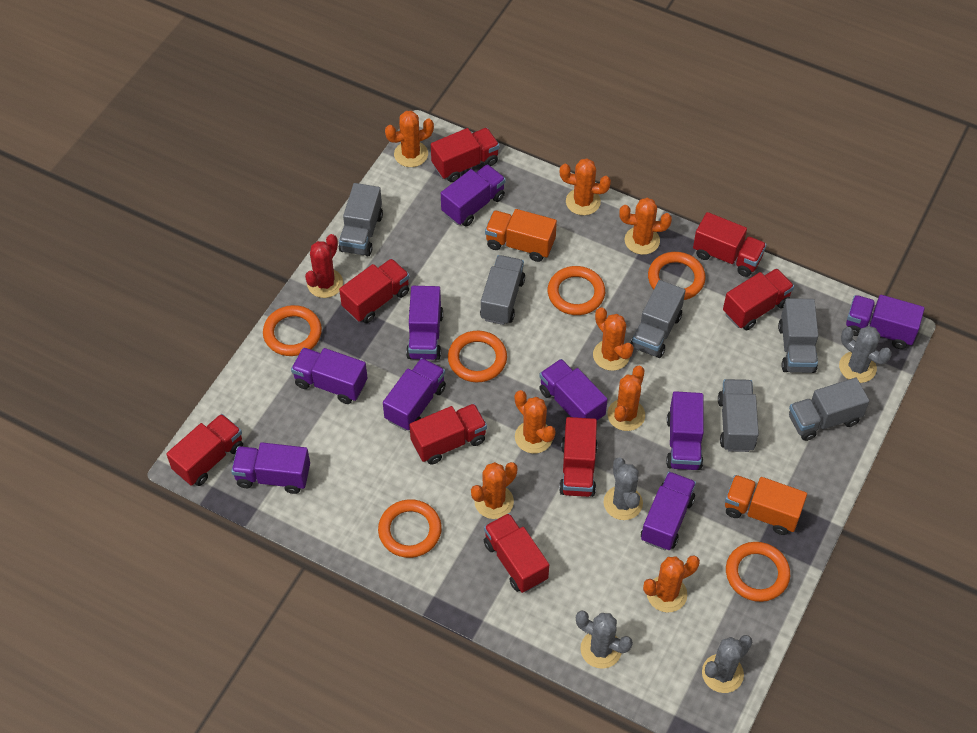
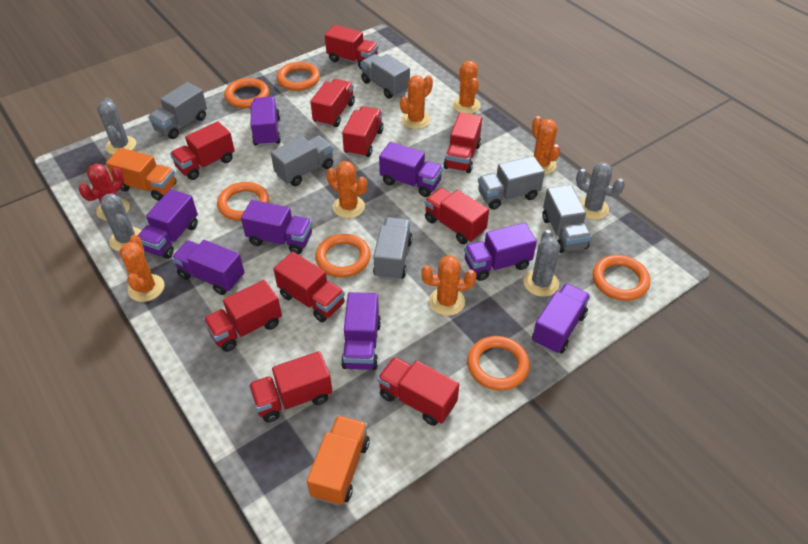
orange cactus: [385,111,434,167] [471,462,517,519] [515,390,556,454] [560,158,611,215] [593,307,634,371] [607,366,645,431] [619,198,672,255] [643,555,700,613] = 8 -> [119,235,165,302] [326,161,367,218] [400,75,433,129] [421,255,476,316] [452,61,481,114] [530,116,560,175] = 6
purple truck: [231,442,310,494] [291,347,367,404] [383,358,446,431] [406,286,443,360] [441,164,506,227] [539,359,608,422] [641,472,696,550] [666,391,704,470] [846,295,925,349] = 9 -> [138,189,198,259] [172,240,244,295] [241,200,312,254] [251,97,281,146] [341,292,381,370] [379,142,443,197] [464,223,537,281] [532,283,591,354] = 8
red truck: [166,414,243,486] [339,259,410,323] [409,404,487,465] [431,128,500,182] [484,513,549,593] [559,417,598,497] [693,212,767,277] [723,268,794,331] = 8 -> [170,121,235,180] [203,280,282,352] [249,351,332,422] [273,252,345,322] [310,79,355,127] [325,25,378,70] [342,106,384,158] [378,357,459,426] [424,188,489,244] [443,112,482,173] = 10

